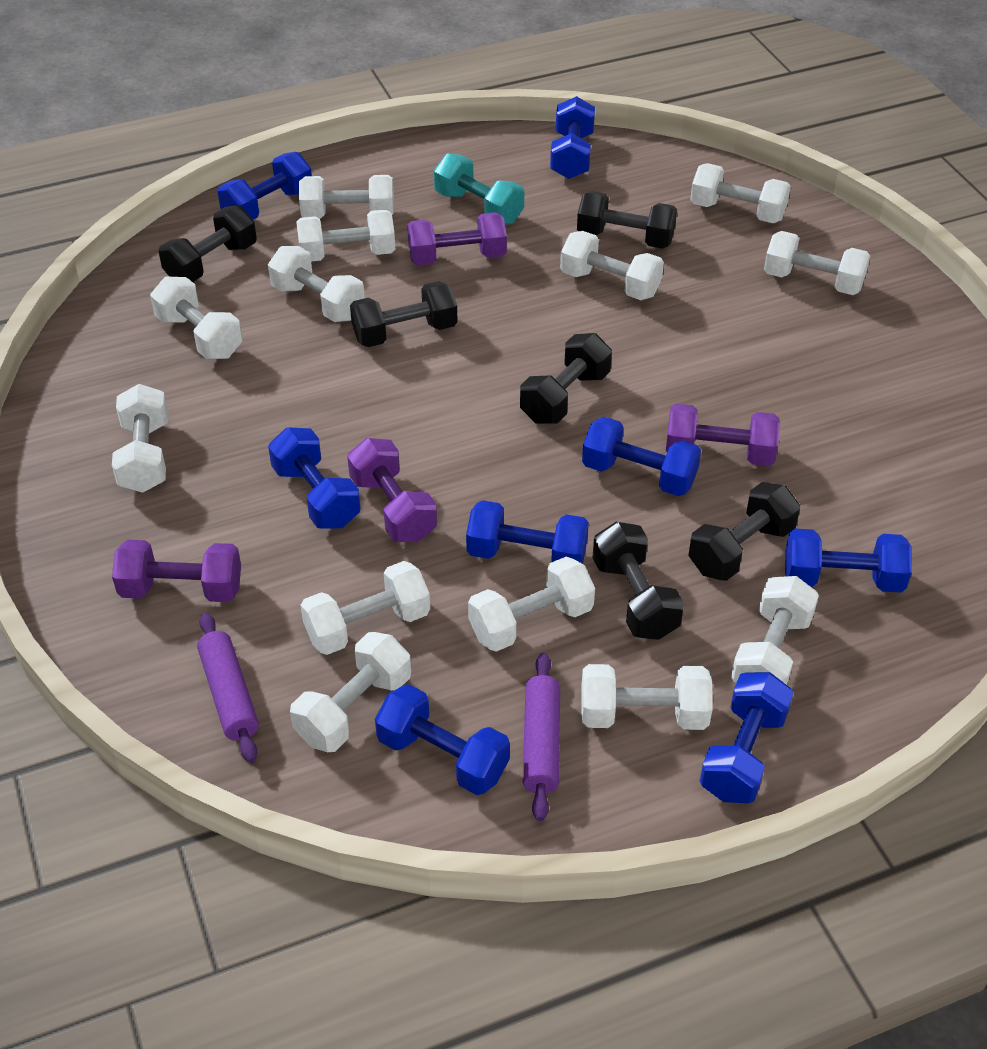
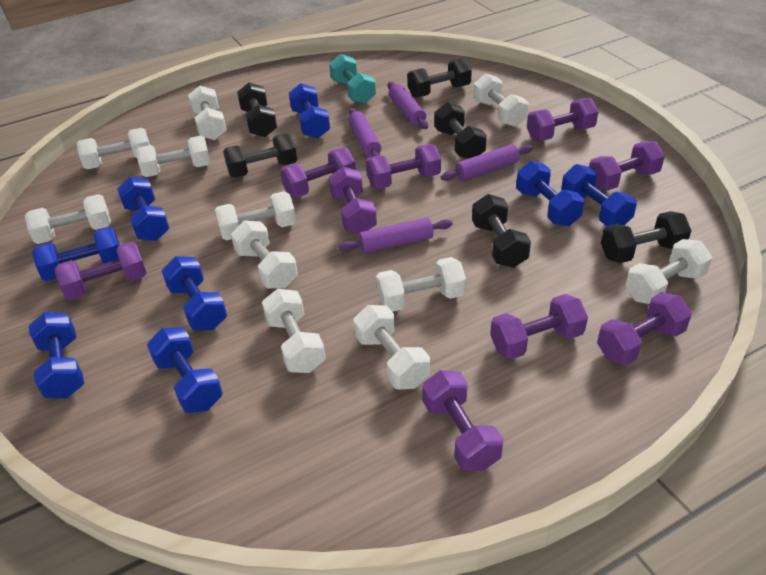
purple dumbbell: [112,540,241,602] [347,438,437,542] [407,212,507,266] [666,404,780,466] = 4 -> [54,242,146,300] [280,148,356,198] [329,166,377,234] [366,144,441,189] [422,370,503,471] [490,294,588,359] [527,98,599,141] [589,141,665,191] [597,292,692,365] = 9
purple rolling pin: [197,613,259,763] [523,653,560,821] = 2 -> [339,218,452,253] [348,108,381,157] [387,82,428,129] [441,144,533,181] = 4
white dumbbell: [112,384,168,493] [150,276,242,359] [268,246,365,322] [290,632,411,752] [296,209,395,262] [299,175,394,219] [300,561,430,655] [468,557,595,652] [560,231,664,300] [581,664,713,730] [690,163,791,223] [731,576,819,685] [764,231,870,295] = 13 -> [24,194,111,244] [76,128,150,169] [136,136,210,177] [188,86,227,140] [215,191,296,240] [231,220,298,288] [262,289,326,373] [353,305,430,390] [376,257,466,312] [473,73,528,127] [625,239,712,304] = 11

